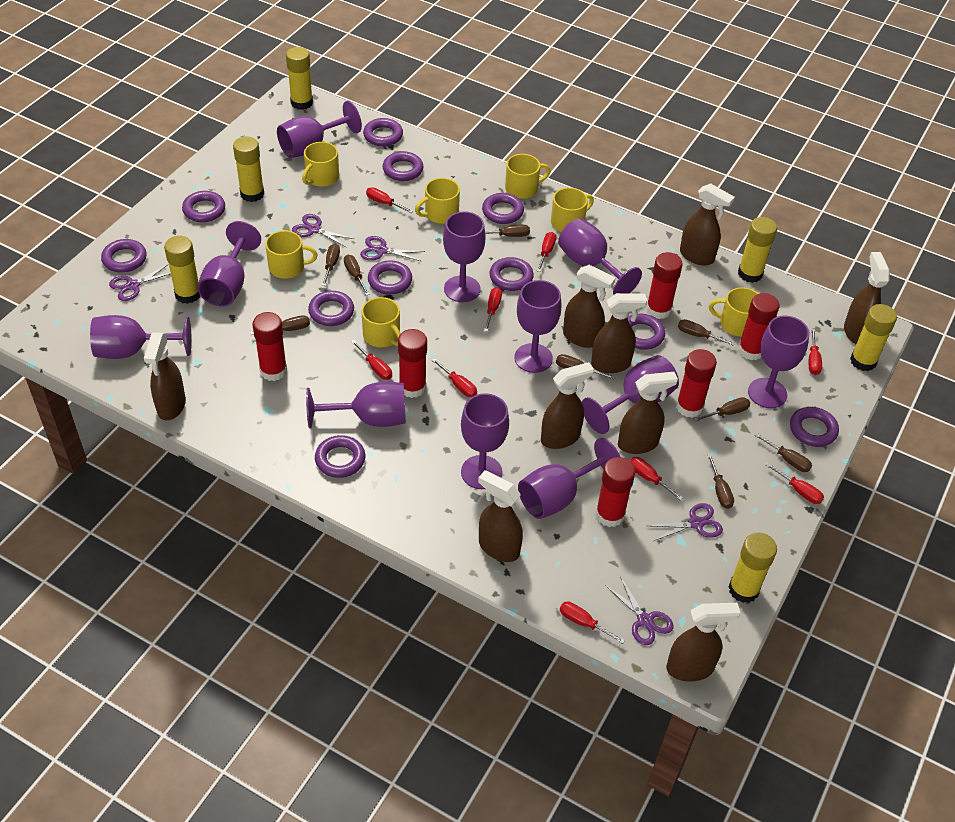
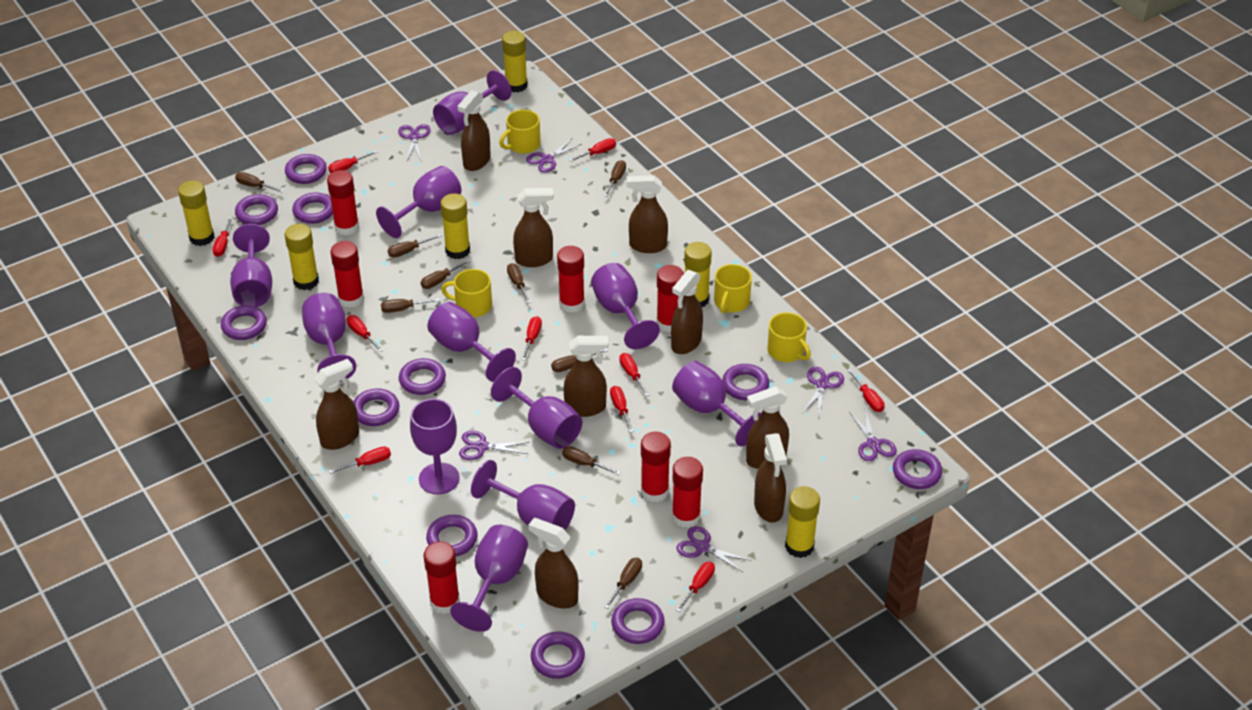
purple scissors: [109,264,171,301] [292,214,354,247] [360,236,425,262] [605,576,673,645] [647,503,723,541] = 5 -> [398,124,431,160] [459,431,529,460] [526,139,582,173] [677,526,752,572] [803,367,844,417] [849,409,897,461] = 6
red glue stick: [252,312,287,381] [398,329,427,398] [596,457,636,527] [646,252,683,319] [676,349,717,418] [738,293,780,360] = 6 -> [327,170,359,236] [330,241,364,308] [423,541,460,614] [557,246,585,313] [641,432,671,502] [656,265,684,332] [672,457,703,528] = 7
red screwdriver: [351,340,392,380] [366,187,413,213] [432,358,477,397] [484,287,502,332] [537,232,556,272] [560,601,625,644] [630,457,683,501] [766,463,824,504] [809,329,822,375] = 9 -> [212,217,233,257] [328,150,378,173] [329,446,391,474] [347,315,383,352] [521,316,542,360] [569,138,616,162] [610,386,634,433] [619,353,649,396] [676,562,715,612] [847,369,885,412] = 10
yellow mug: [265,230,318,279] [302,142,339,187] [362,297,401,347] [415,178,460,224] [505,154,551,199] [551,188,594,232] [709,287,759,337] = 7 -> [441,269,492,317] [499,110,540,154] [714,264,752,313] [767,312,811,362] = 4

